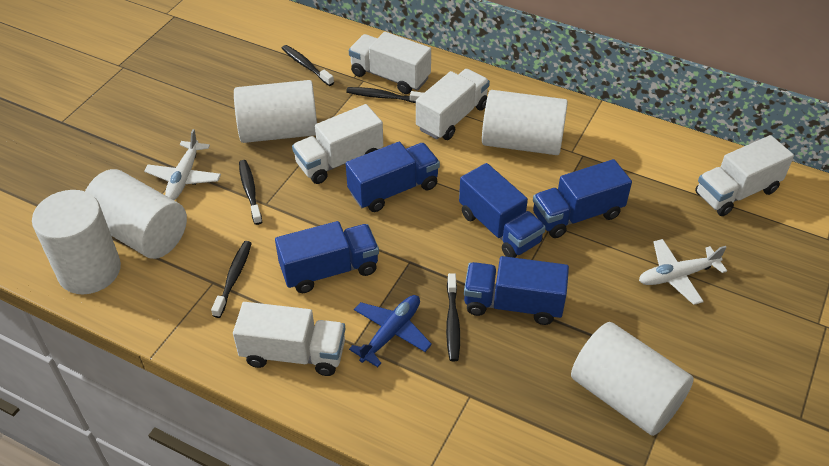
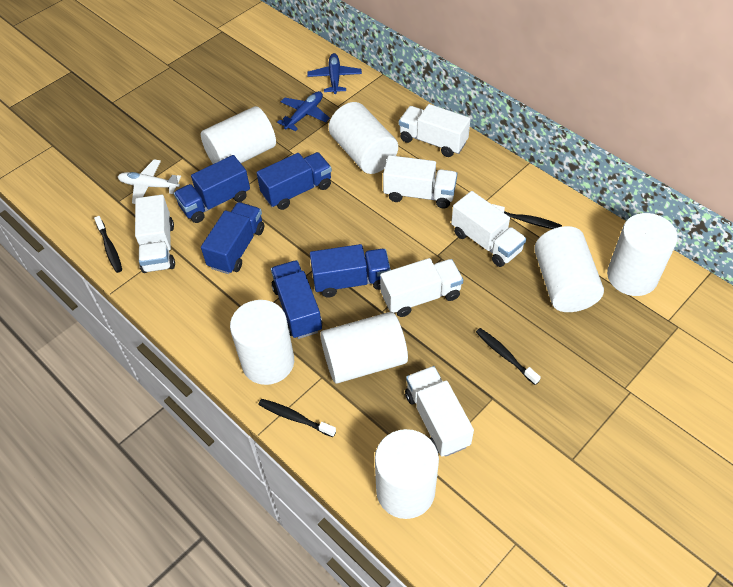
black toothbrush: [211,241,252,318] [239,160,262,225] [281,45,334,86] [346,87,423,103] [446,273,460,361] = 5 -> [94,216,122,273] [258,399,336,437] [476,328,541,385] [492,204,562,229] = 4
blue plane: [349,295,432,367] = 1 -> [277,91,330,131] [307,53,362,94] = 2
white cylinder: [32,190,121,294] [85,169,187,259] [234,80,317,143] [482,90,568,155] [571,322,694,436] = 5 -> [201,106,276,164] [230,300,294,385] [320,312,408,384] [329,102,398,174] [375,429,439,519] [534,226,604,312] [607,213,678,296] = 7
white plane: [144,129,221,200] [639,239,727,305] = 2 -> [118,159,181,204] = 1
white truck: [233,302,346,376] [292,104,383,184] [349,32,431,94] [416,69,490,140] [695,135,794,216] = 5 -> [135,195,175,273] [380,258,463,317] [383,155,457,208] [399,104,470,157] [405,366,474,457] [451,191,526,267] = 6

